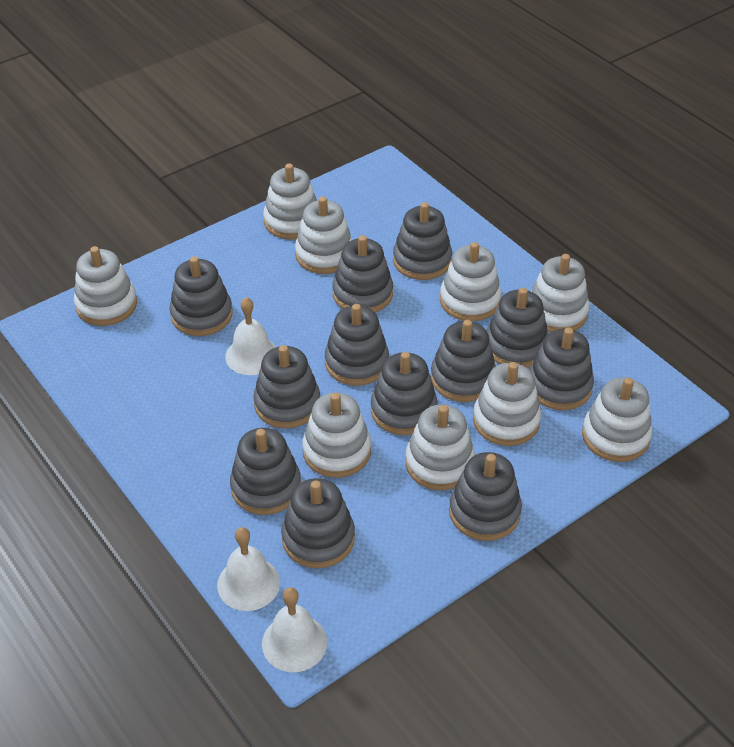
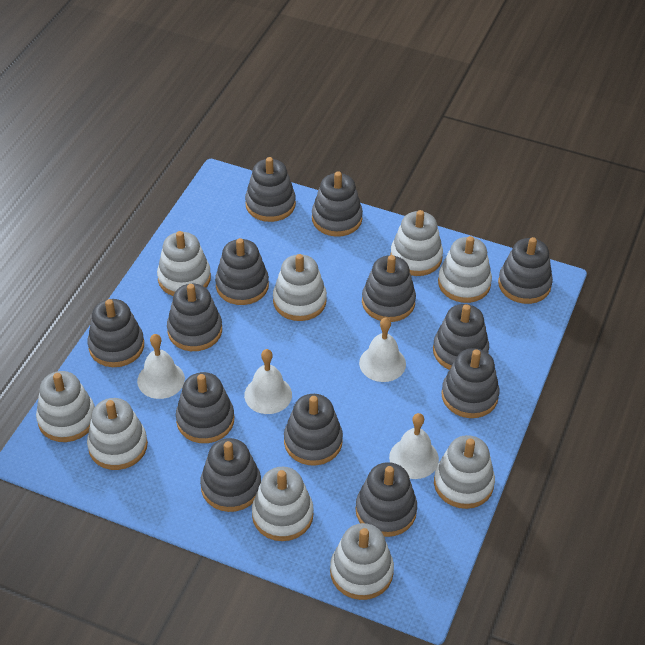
grey stacking toy: [170,256,233,336] [230,428,301,515] [253,345,320,428] [281,478,355,568] [325,304,389,386] [332,235,393,313] [371,352,437,435] [393,202,452,280] [431,320,496,402] [449,452,522,541] [486,288,548,368] [529,327,594,410] = 12 -> [88,299,144,367] [167,284,222,351] [176,372,234,443] [200,438,261,512] [215,238,269,305] [245,157,296,222] [284,394,343,466] [312,171,363,237] [356,462,417,537] [362,255,416,322] [433,304,489,370] [441,348,500,418] [498,237,553,304] = 13
white bell: [217,527,280,611] [225,297,276,375] [262,587,327,672] = 3 -> [137,334,185,399] [244,349,292,414] [359,317,406,382] [389,413,439,479] = 4

